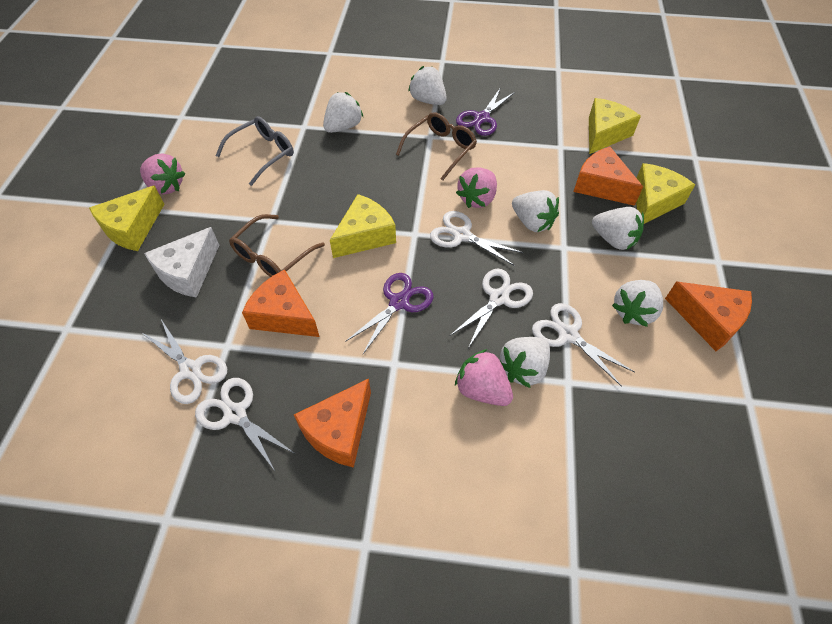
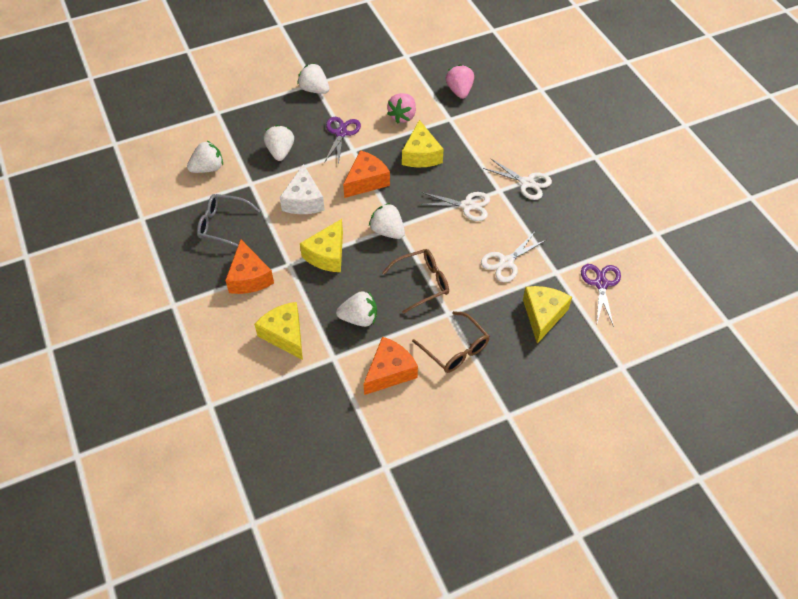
orange cheese: [242,269,320,337] [294,378,371,468] [574,147,643,206] [665,281,752,351] = 4 -> [225,239,274,294] [343,150,390,198] [363,337,418,395] = 3
pink strawberry: [140,153,186,195] [455,349,513,406] [456,167,497,208] = 3 -> [387,93,416,123] [446,64,474,99] = 2
white scissors: [141,319,227,404] [195,378,295,471] [430,211,524,266] [451,269,533,348] [532,303,635,387] = 5 -> [419,192,490,221] [481,232,546,282] [483,158,552,200] = 3
white strawberry: [323,92,363,133] [408,66,447,105] [500,337,550,388] [512,190,559,232] [592,207,644,250] [612,280,663,327] = 6 -> [187,141,223,173] [264,125,294,161] [297,63,329,94] [336,291,377,327] [369,203,405,239] = 5

